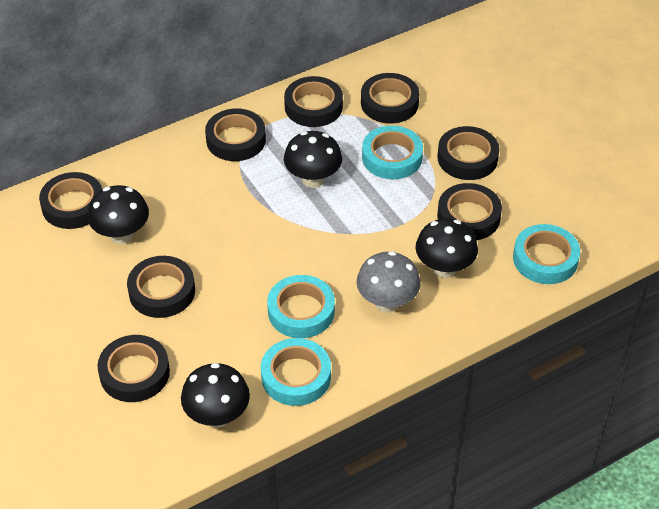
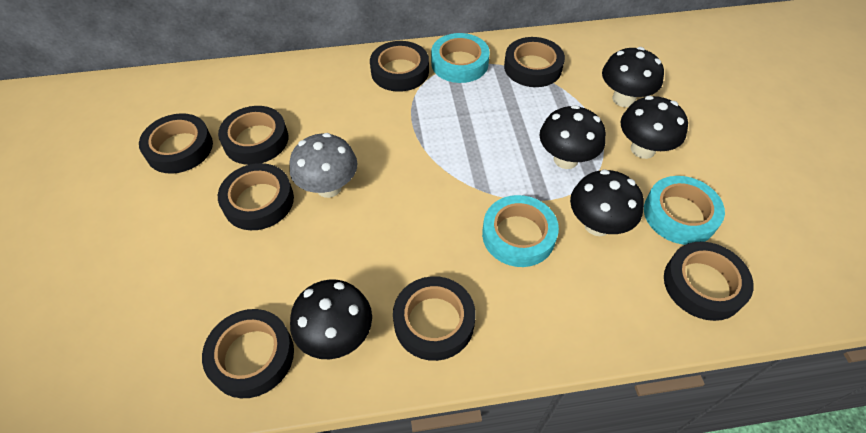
black mushroom: [88,185,149,244] [181,363,250,428] [284,131,342,188] [415,218,478,278] = 4 -> [290,279,372,359] [539,105,606,169] [570,169,644,236] [602,47,664,107] [621,96,688,159] = 5
turquoise tape: [261,338,331,406] [267,275,335,338] [362,125,423,179] [513,224,580,284] = 4 -> [431,33,490,83] [482,195,559,267] [644,176,725,245] = 3

